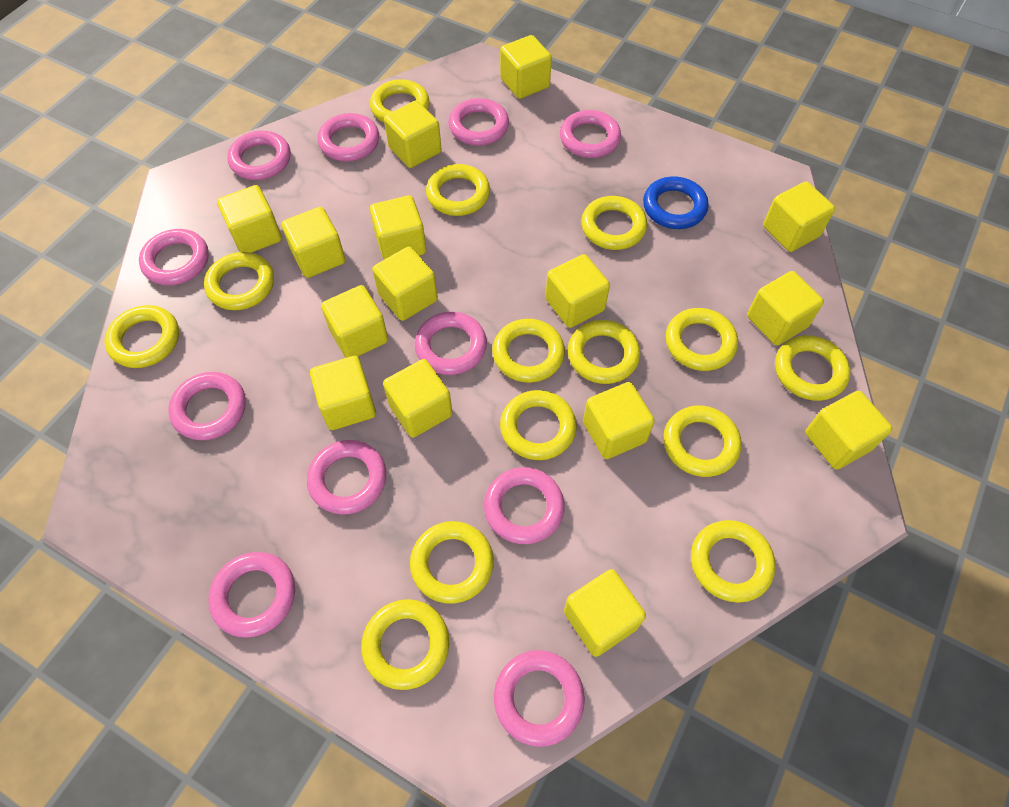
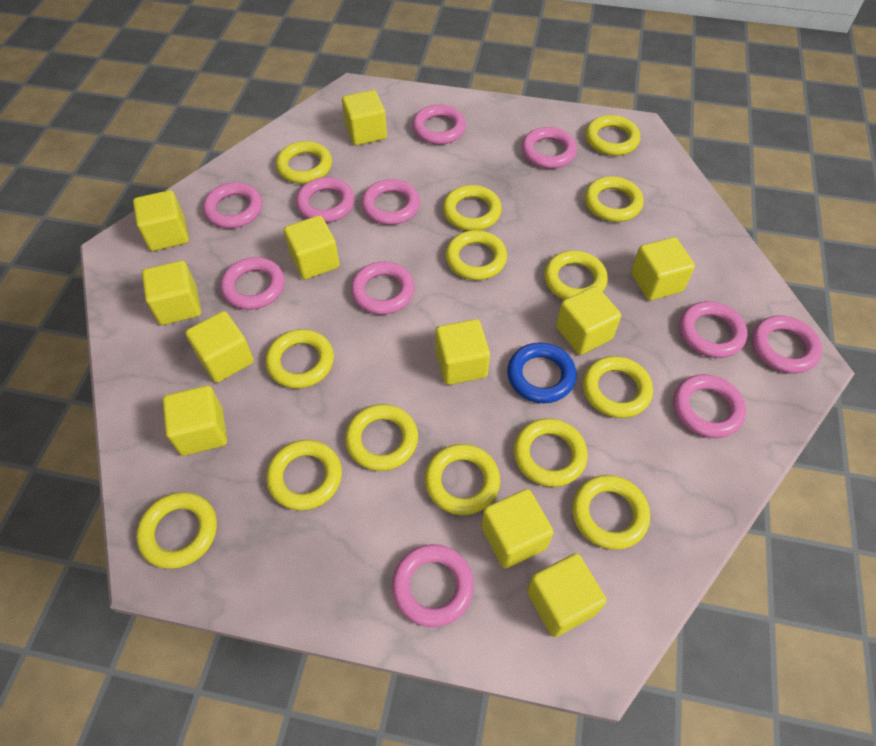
yellow cube: [217,185,282,253] [281,207,345,278] [310,356,376,430] [321,285,388,358] [370,195,426,260] [372,247,438,321] [383,359,452,438] [384,101,441,168] [500,35,552,99] [545,254,610,328] [564,569,646,657] [583,382,655,459] [747,271,824,346] [763,181,835,252] [805,391,892,469] = 15 -> [133,190,189,251] [142,261,201,325] [163,386,227,456] [185,311,254,383] [284,215,340,280] [342,90,387,145] [436,319,490,385] [481,489,554,568] [527,553,607,637] [556,286,621,355] [631,237,695,300] = 11

